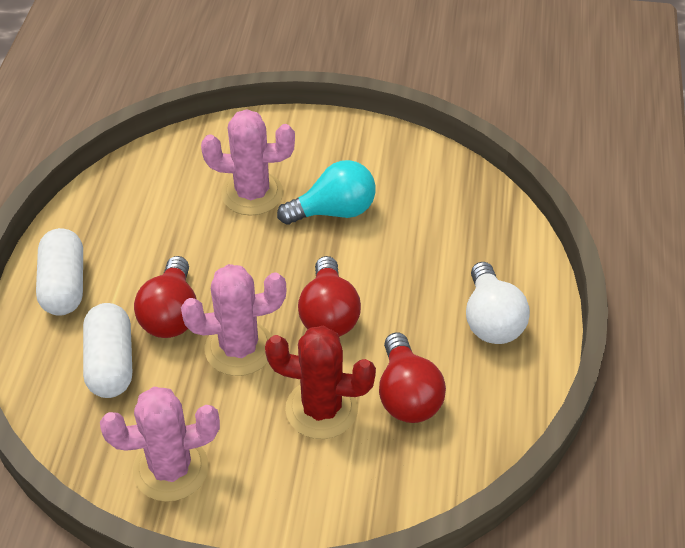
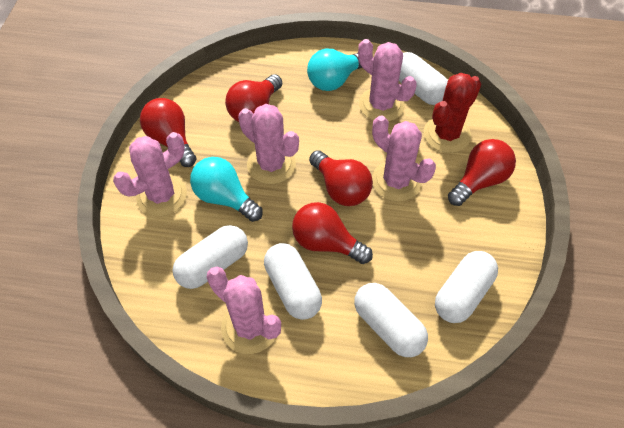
pink cactus: [100,387,220,502] [181,264,286,376] [201,109,295,216] = 3 -> [113,132,187,216] [207,267,281,354] [238,104,299,184] [358,39,417,121] [372,115,436,202] = 5
red light bulb: [134,256,196,338] [298,256,361,337] [379,332,446,423] = 3 -> [140,98,196,167] [225,74,282,122] [292,202,373,264] [309,150,373,206] [448,139,516,206] = 5
turquoise light bulb: [277,160,376,225] = 1 -> [190,157,263,222] [307,49,362,91] = 2
white capsule: [36,228,83,316] [83,303,132,398] = 2 -> [173,225,248,289] [264,243,322,320] [354,283,428,357] [399,52,448,105] [435,251,498,323] = 5
white light bulb: [466,262,530,344] = 1 -> none = 0

